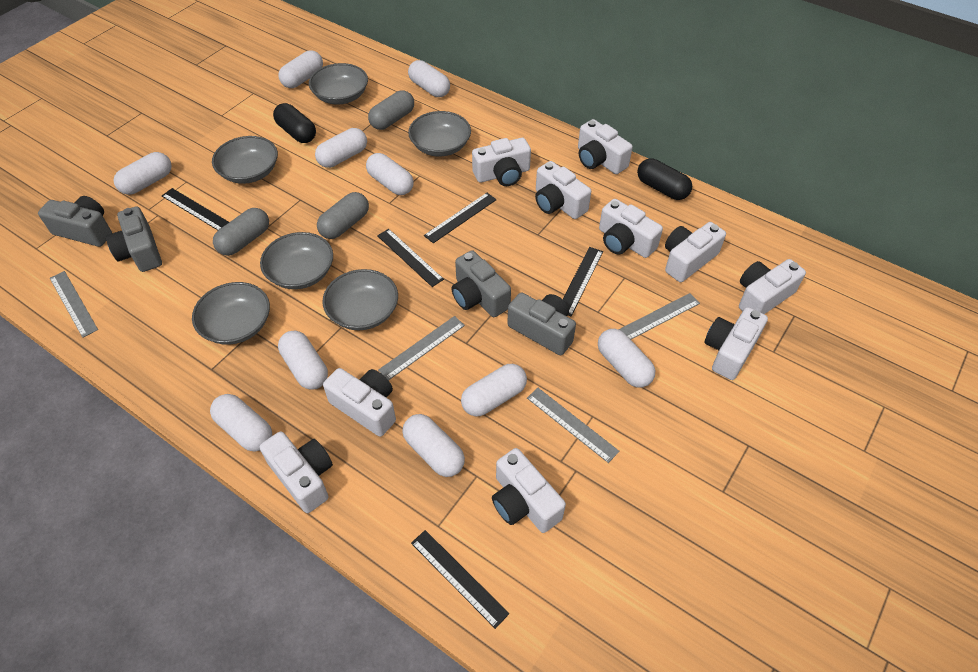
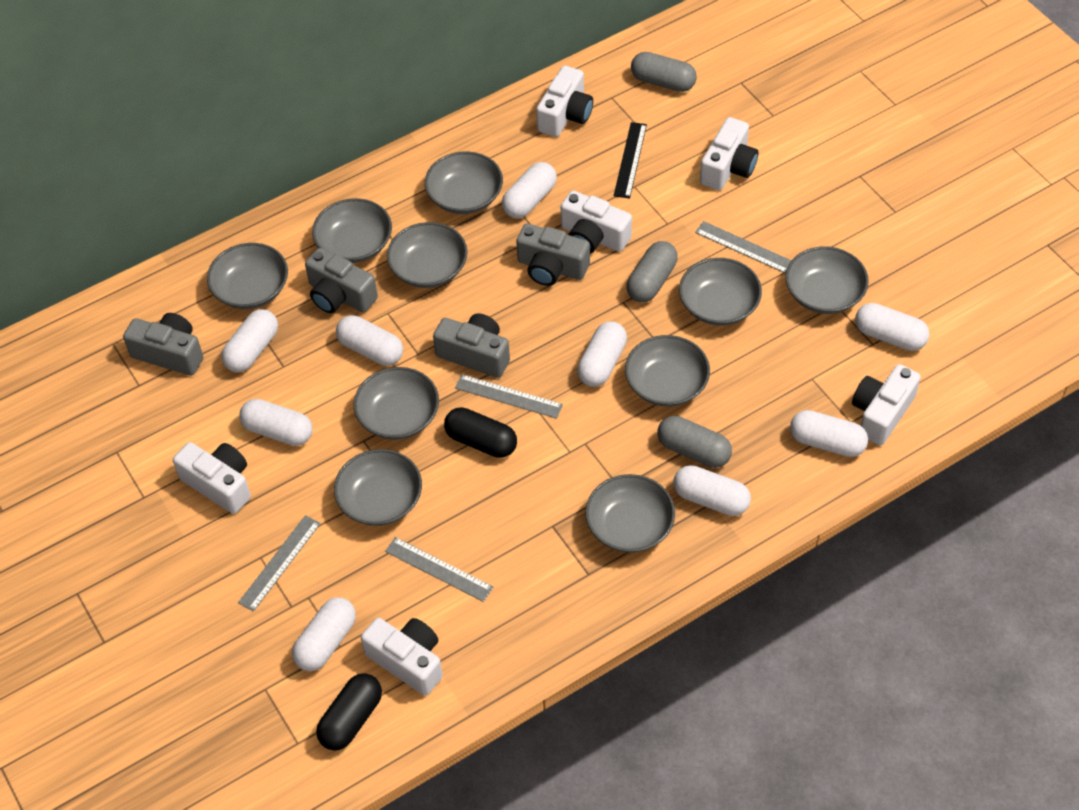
black ruler: [162,188,229,230] [377,229,444,287] [411,530,509,629] [424,193,497,243] [563,247,603,316] = 5 -> [614,122,647,198] = 1
grey bowl: [192,282,270,345] [212,136,278,184] [260,232,333,289] [309,63,368,105] [323,269,398,330] [408,111,471,157] = 6 -> [207,243,288,309] [312,198,392,263] [334,449,422,526] [354,367,439,440] [387,222,468,288] [425,151,503,214] [585,474,675,553] [625,335,710,407] [679,258,762,326] [786,247,869,314] = 10
white camera: [260,431,333,513] [323,368,396,437] [472,138,531,186] [492,448,566,533] [535,161,591,219] [578,119,633,174] [599,199,663,258] [665,222,726,282] [704,307,768,380] [739,259,806,314] = 10 -> [173,442,251,514] [361,618,443,696] [536,66,593,137] [561,191,632,254] [700,117,758,190] [852,364,921,446] = 6
white capsule: [114,152,172,195] [210,394,272,452] [278,331,328,389] [279,50,323,88] [315,128,367,168] [366,153,414,195] [402,414,465,477] [408,60,450,97] [461,364,527,417] [598,329,656,388] = 10 -> [221,309,278,372] [239,399,312,446] [292,597,356,671] [336,315,403,366] [502,162,557,218] [577,321,627,387] [673,465,751,516] [790,410,868,457] [855,303,929,351] = 9

